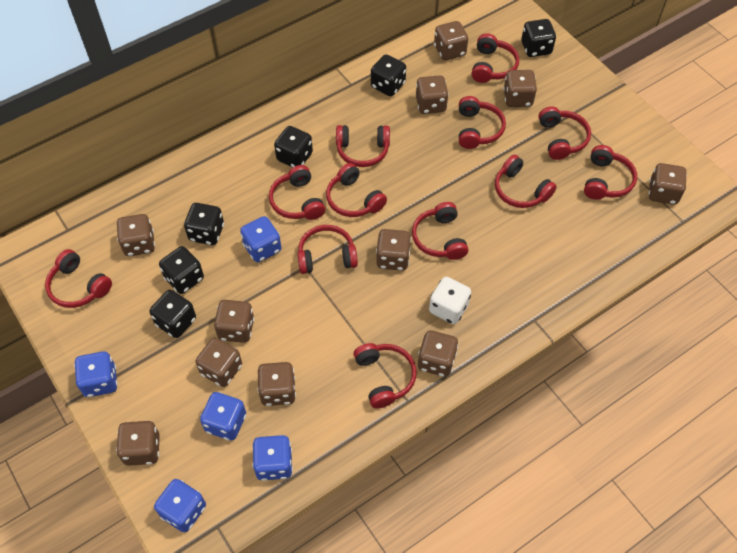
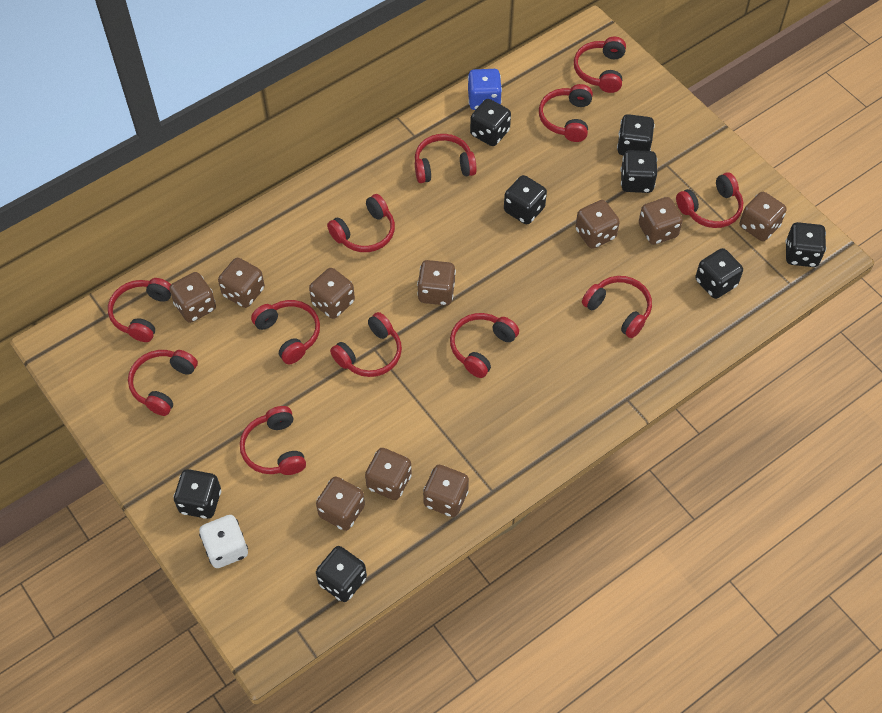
black dice: [150,290,196,338] [159,246,204,294] [184,203,224,245] [274,126,313,167] [371,54,406,96] [521,19,556,57] = 6 -> [173,469,221,519] [316,546,367,602] [470,99,511,146] [504,175,547,224] [617,114,655,156] [621,150,657,193] [695,248,743,299] [786,222,826,267] = 8
blue dice: [74,351,118,397] [154,479,206,532] [200,392,246,440] [240,216,281,262] [252,435,293,481] = 5 -> [468,69,502,110] = 1
brown dice: [116,421,160,466] [117,214,155,256] [196,338,242,387] [214,300,254,343] [258,362,296,406] [376,229,411,271] [416,75,449,114] [418,330,458,377] [434,21,468,60] [503,70,537,107] [648,163,687,205] = 11 -> [169,272,216,323] [218,258,265,308] [309,268,355,319] [316,477,365,531] [365,448,412,500] [417,260,456,306] [423,465,469,517] [575,200,620,249] [639,197,683,245] [740,192,787,241] = 10

